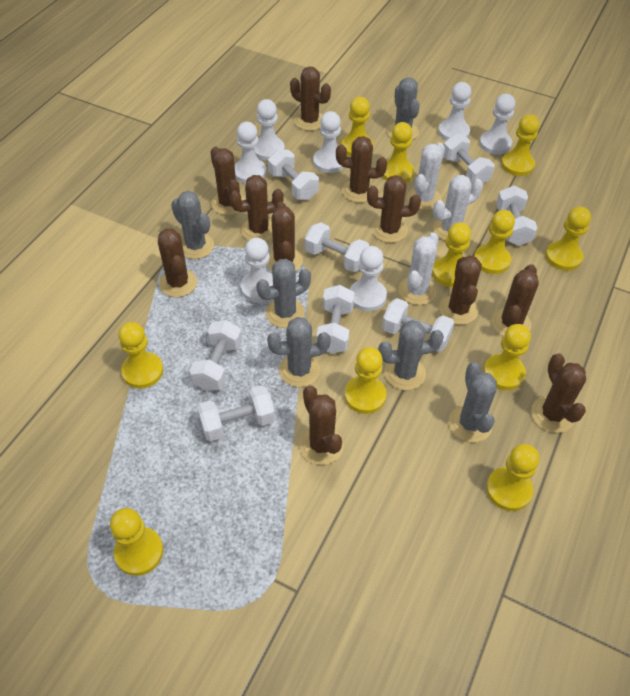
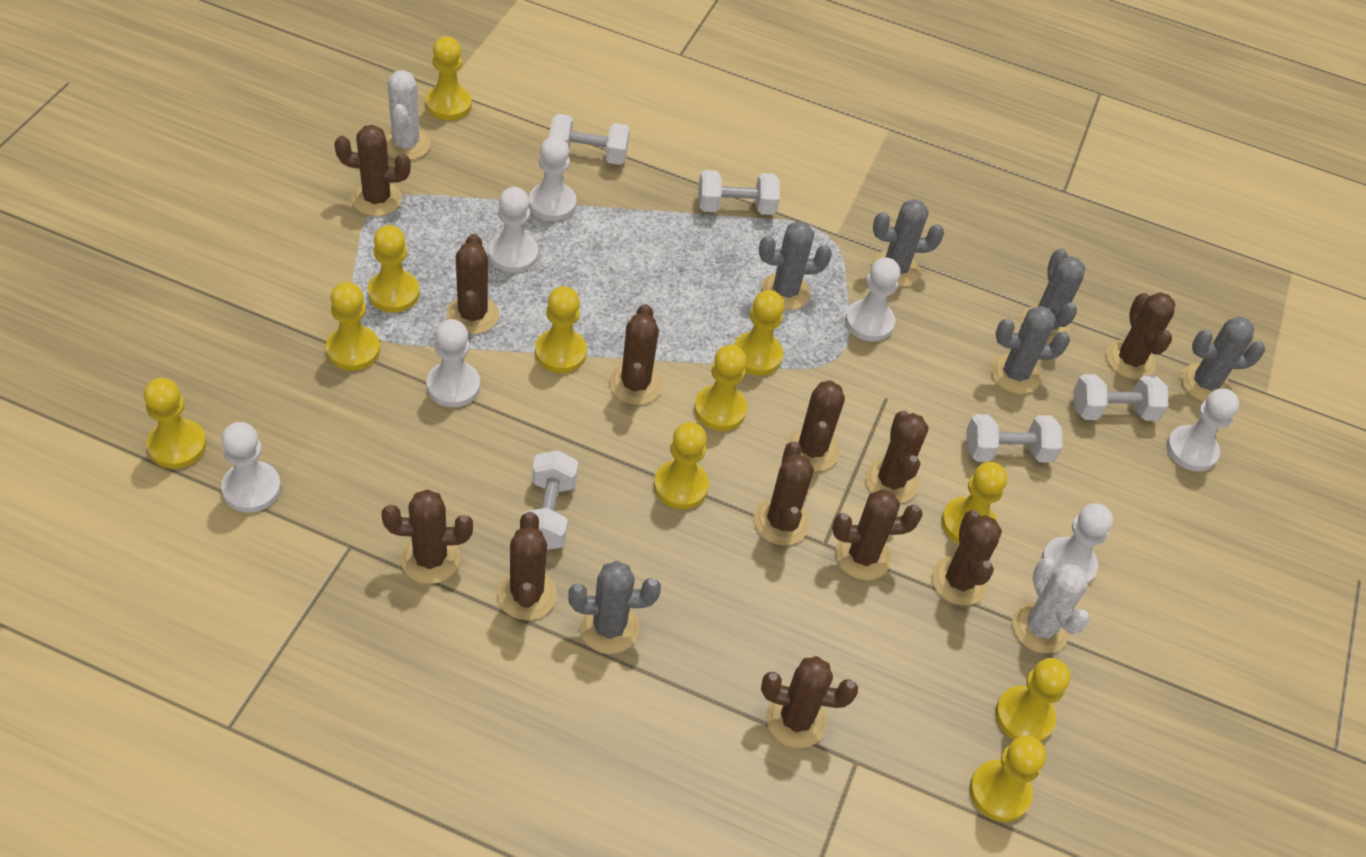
brown cactus: [158,228,197,297] [210,147,246,215] [229,175,284,241] [267,201,303,271] [290,66,331,131] [299,385,344,465] [336,136,387,203] [367,175,421,243] [439,255,482,325] [492,264,539,336] [531,354,586,433] = 11 -> [334,125,411,216] [382,489,473,584] [446,234,499,334] [497,512,557,620] [609,304,662,405] [754,441,814,545] [761,656,858,748] [786,380,845,472] [832,489,923,580] [865,411,929,503] [932,510,1002,606] [1106,292,1175,380] = 12
white cactus: [398,232,439,305] [407,142,445,210] [433,175,483,241] = 3 -> [385,70,430,160] [1012,558,1090,654] = 2
white dumbbell: [190,320,242,391] [197,386,275,441] [268,149,319,200] [305,222,369,272] [316,285,355,354] [382,298,454,352] [443,134,495,184] [496,185,537,246] = 8 -> [523,450,578,550] [549,114,630,165] [698,170,780,215] [966,414,1063,462] [1073,374,1168,421] = 5

